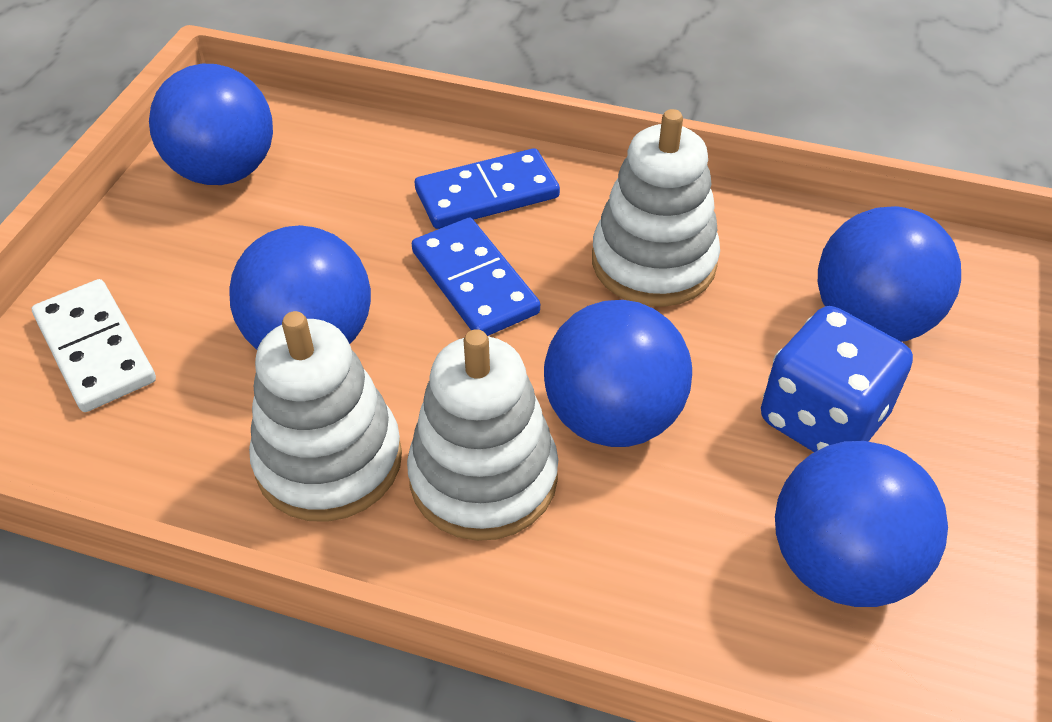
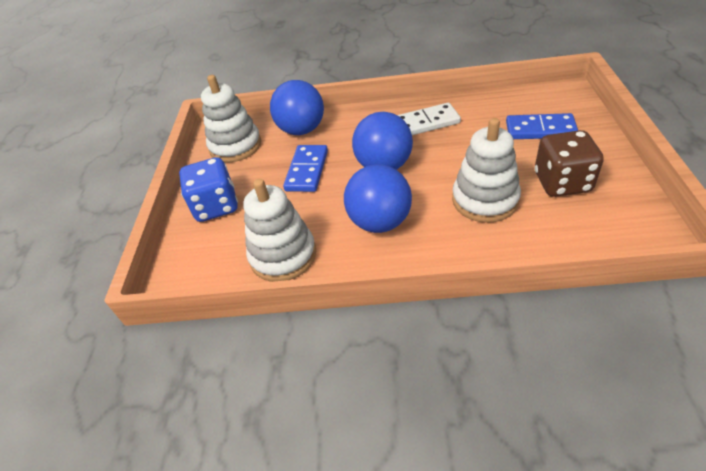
blue ball: [149,64,273,185] [229,225,371,349] [544,300,692,447] [775,441,948,607] [818,206,961,342] = 5 -> [270,80,324,135] [344,164,412,233] [352,112,413,170] = 3
brown dice: none = 0 -> [535,130,604,197] = 1

